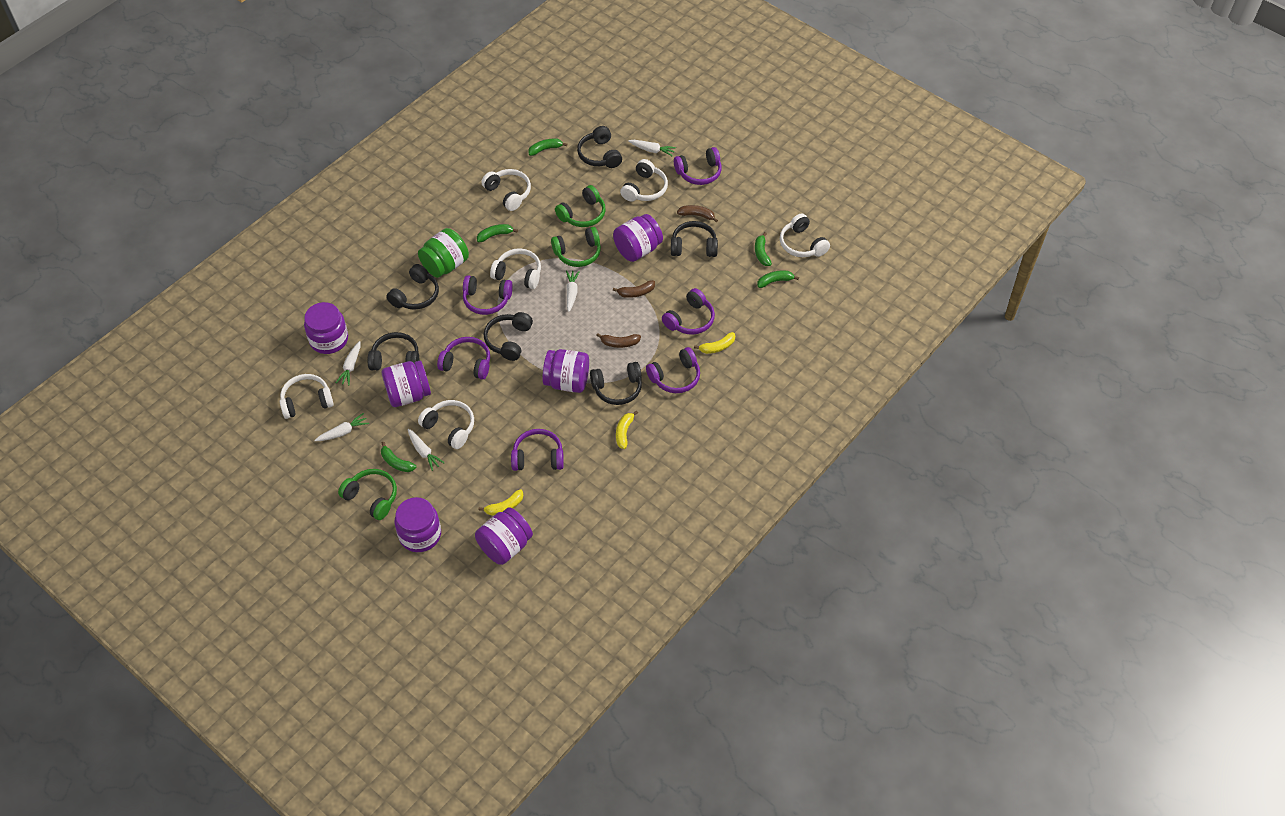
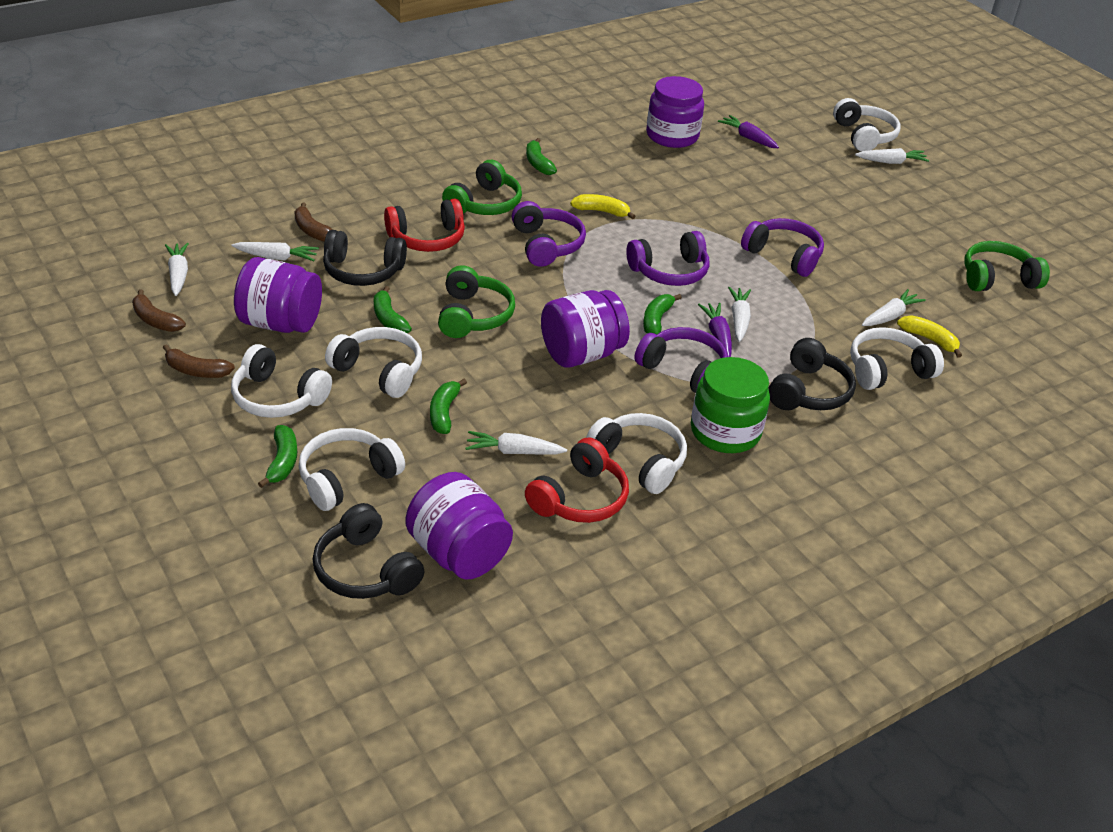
black headphones: [368,332,420,371] [386,264,439,310] [484,312,533,361] [577,126,622,168] [590,362,642,405] [671,221,718,257] = 6 -> [313,503,425,599] [323,230,407,286] [768,338,856,410] = 3
purple carrot: none = 0 -> [698,303,732,357] [718,115,779,148] = 2
purple headphones: [437,337,490,380] [463,275,513,315] [511,429,564,471] [646,347,700,393] [662,288,715,335] [674,147,722,185] = 6 -> [512,201,586,267] [626,231,710,286] [635,327,728,393] [741,218,824,277] = 4
purple jar: [304,302,348,354] [381,361,431,407] [394,497,441,552] [475,508,533,565] [542,349,589,393] [613,214,663,262] = 6 -> [234,257,322,333] [405,472,513,579] [541,290,630,368] [646,76,704,148] = 4
red headphones: none = 0 -> [384,198,465,252] [525,437,629,523] = 2
white carrot: [314,413,369,441] [336,341,361,386] [408,429,445,471] [566,270,580,312] [628,140,676,157] = 5 -> [165,243,189,296] [232,242,319,261] [465,431,567,454] [728,287,751,342] [855,148,929,164] [862,289,926,326] = 6
yellow banana: [479,489,523,516] [616,410,638,449] [694,332,735,354] = 3 -> [570,194,636,219] [897,315,962,358] = 2

